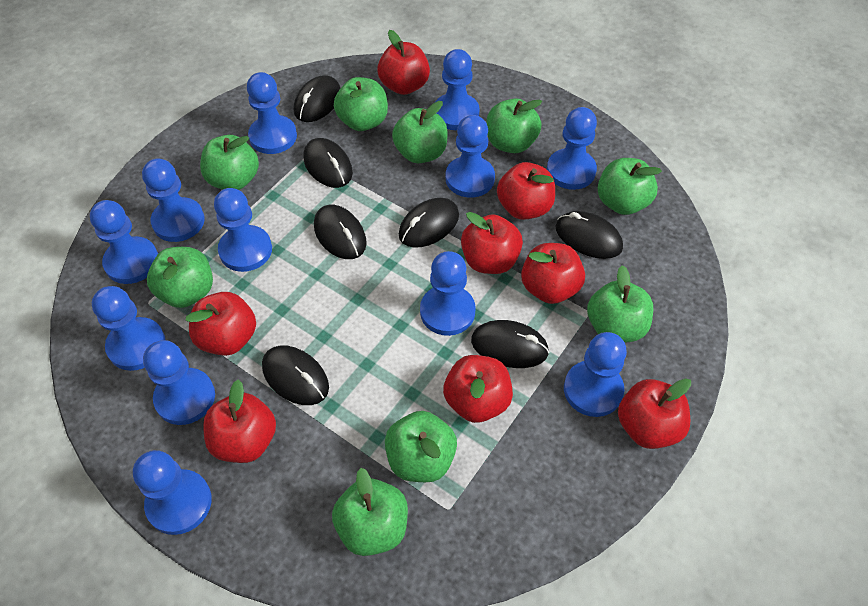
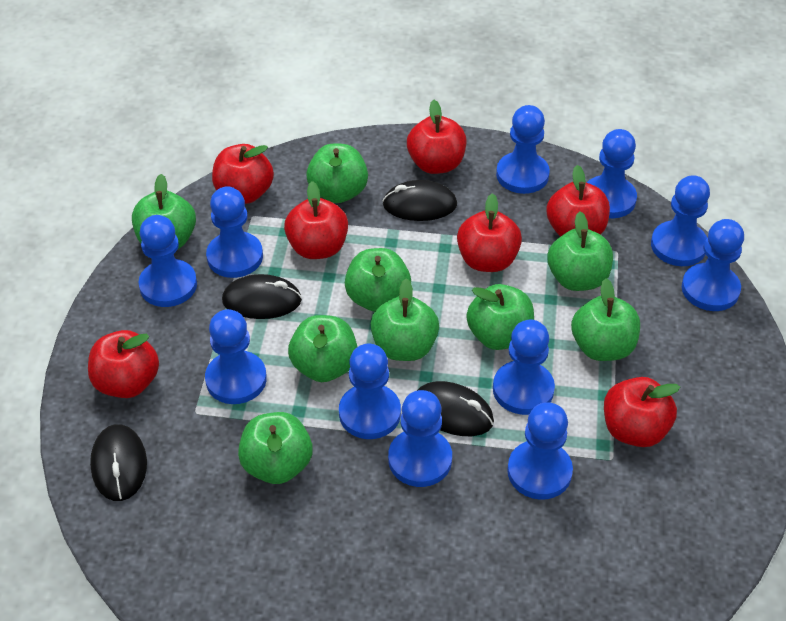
black mouse: [262,345,329,405] [294,75,340,122] [303,138,353,188] [314,205,367,259] [399,198,459,248] [471,320,549,368] [556,211,623,259] = 7 -> [90,424,147,501] [222,274,302,319] [383,180,457,221] [417,381,494,436] = 4
blue pawn: [90,200,158,284] [92,286,165,371] [133,450,212,535] [142,158,205,242] [143,340,215,425] [214,188,272,272] [247,72,297,154] [420,251,476,336] [435,49,480,130] [446,115,495,198] [547,107,597,190] [564,332,627,417] = 12 -> [139,215,197,307] [205,309,267,404] [206,186,263,278] [339,343,401,439] [388,390,452,487] [493,320,555,415] [496,105,550,194] [507,402,573,500] [587,129,637,218] [651,175,710,266] [682,219,744,311] = 11
red apple: [185,292,256,356] [203,379,276,463] [377,30,430,95] [443,355,513,423] [461,212,523,274] [497,162,555,220] [521,243,585,304] [618,378,691,449] = 8 -> [88,330,159,398] [212,144,274,204] [284,181,348,259] [407,100,466,174] [457,193,522,272] [546,165,610,237] [604,377,680,447] = 7

